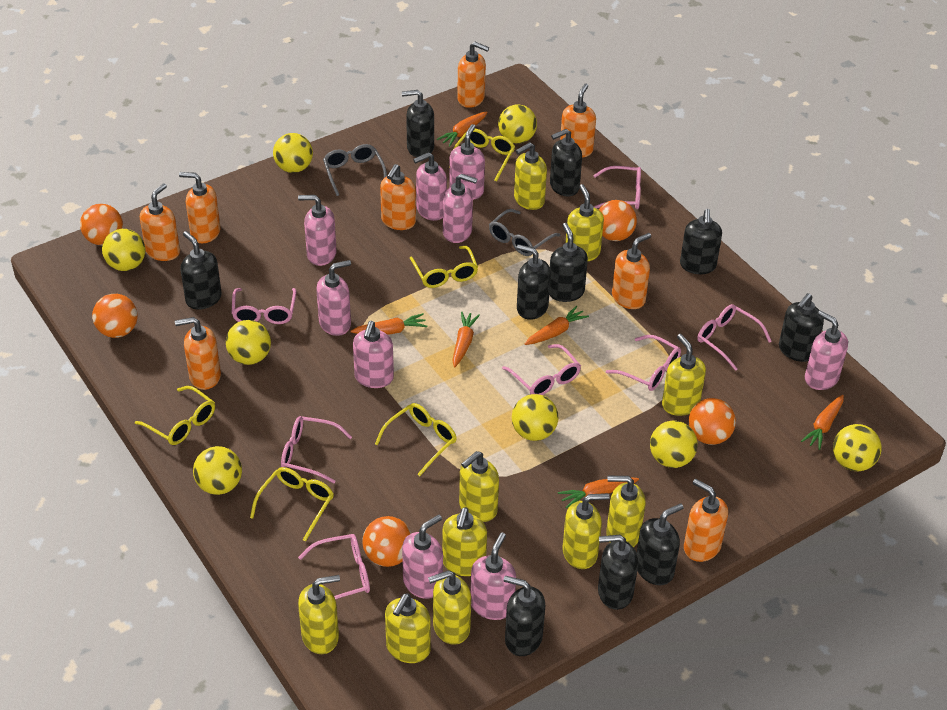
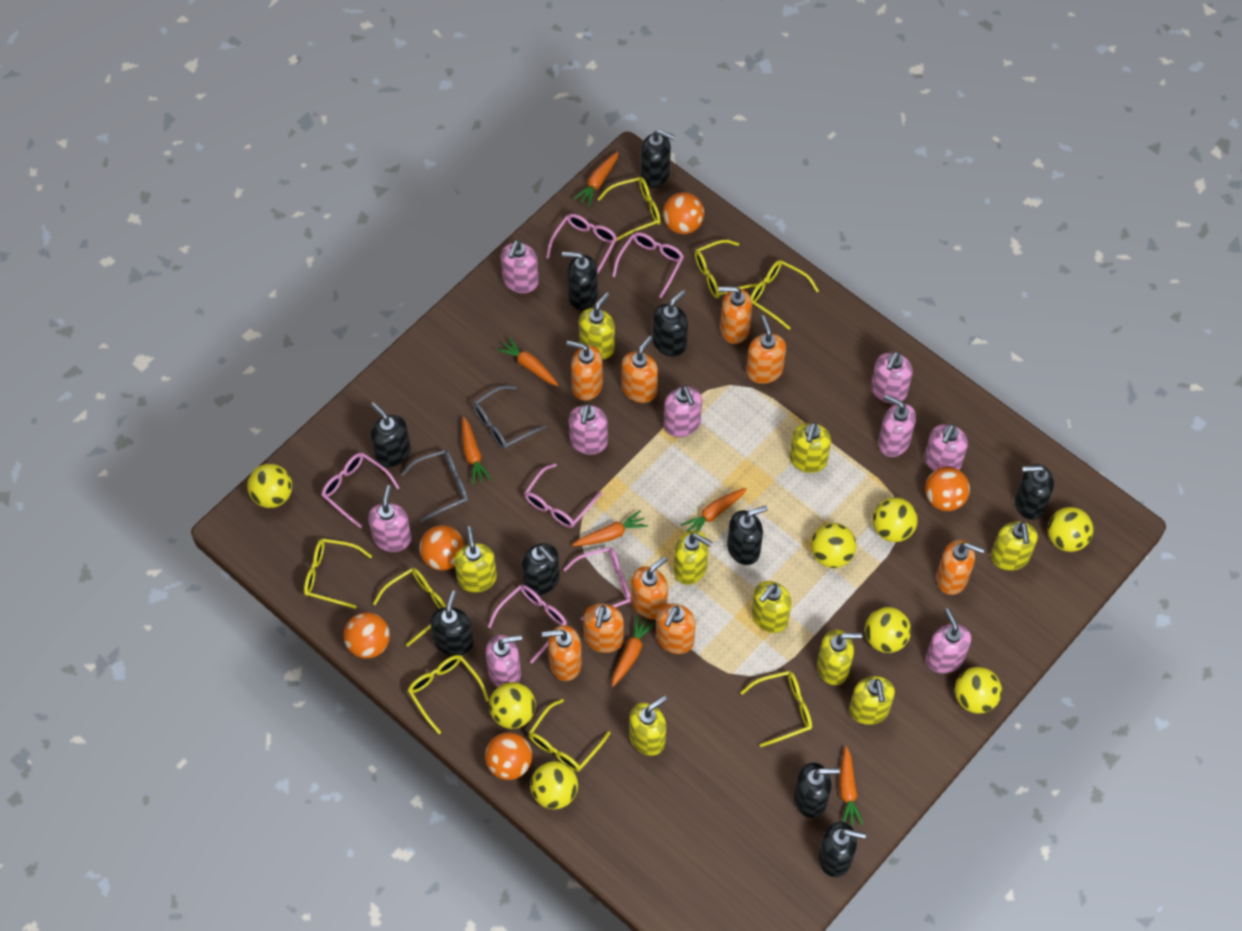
orange carrot: [350,313,427,335] [437,111,487,147] [452,312,480,368] [525,306,589,345] [558,477,639,508] [801,395,844,450] = 6 -> [462,417,492,485] [497,337,559,386] [572,510,648,546] [574,152,619,207] [612,615,655,687] [681,488,747,532] [839,746,863,826] = 7
orange soap dispenser: [140,183,180,261] [175,317,221,390] [179,172,221,243] [380,164,416,230] [457,42,489,108] [560,84,596,158] [612,233,651,309] [684,479,728,562] = 8 -> [542,625,582,681] [566,341,603,401] [583,604,624,653] [621,336,658,403] [631,556,668,619] [656,603,696,654] [718,286,752,344] [746,315,786,384] [936,540,985,595] = 9
pink glasses: [232,288,296,324] [281,416,352,483] [298,534,370,600] [502,344,581,395] [593,166,641,209] [606,335,681,391] [697,304,772,371] = 7 -> [321,453,400,528] [488,585,567,663] [524,463,602,528] [546,214,617,273] [563,547,631,621] [612,232,684,298] = 6
yellow glasses: [135,386,215,445] [250,467,334,541] [375,403,457,476] [410,246,478,288] [449,129,515,182] = 5 -> [304,538,372,609] [373,568,446,647] [408,655,489,734] [529,699,611,772] [597,177,661,241] [695,240,758,298] [740,671,812,747] [750,260,819,330] = 8
yellow soap dispenser: [298,575,340,654] [385,593,431,663] [428,570,471,645] [442,507,487,576] [459,451,499,522] [514,142,547,210] [562,493,609,569] [565,184,604,261] [606,476,646,547] [662,334,706,416] = 10 -> [454,526,497,593] [579,293,615,360] [629,696,667,756] [674,530,713,585] [751,581,791,633] [789,422,831,473] [817,630,862,685] [849,676,895,725] [991,522,1038,571] = 9

